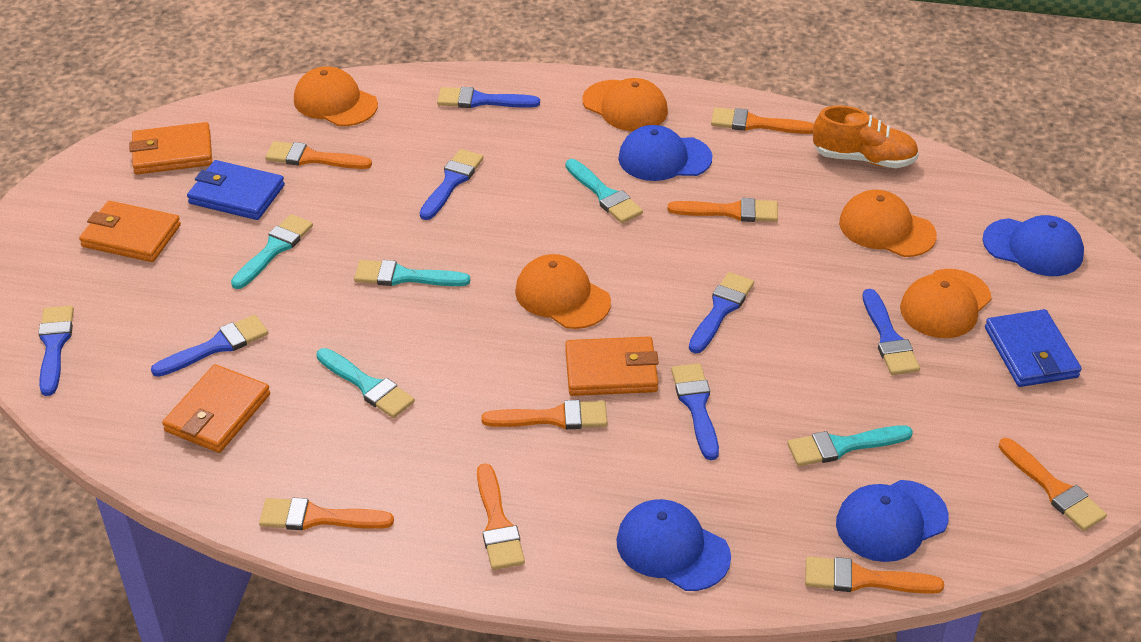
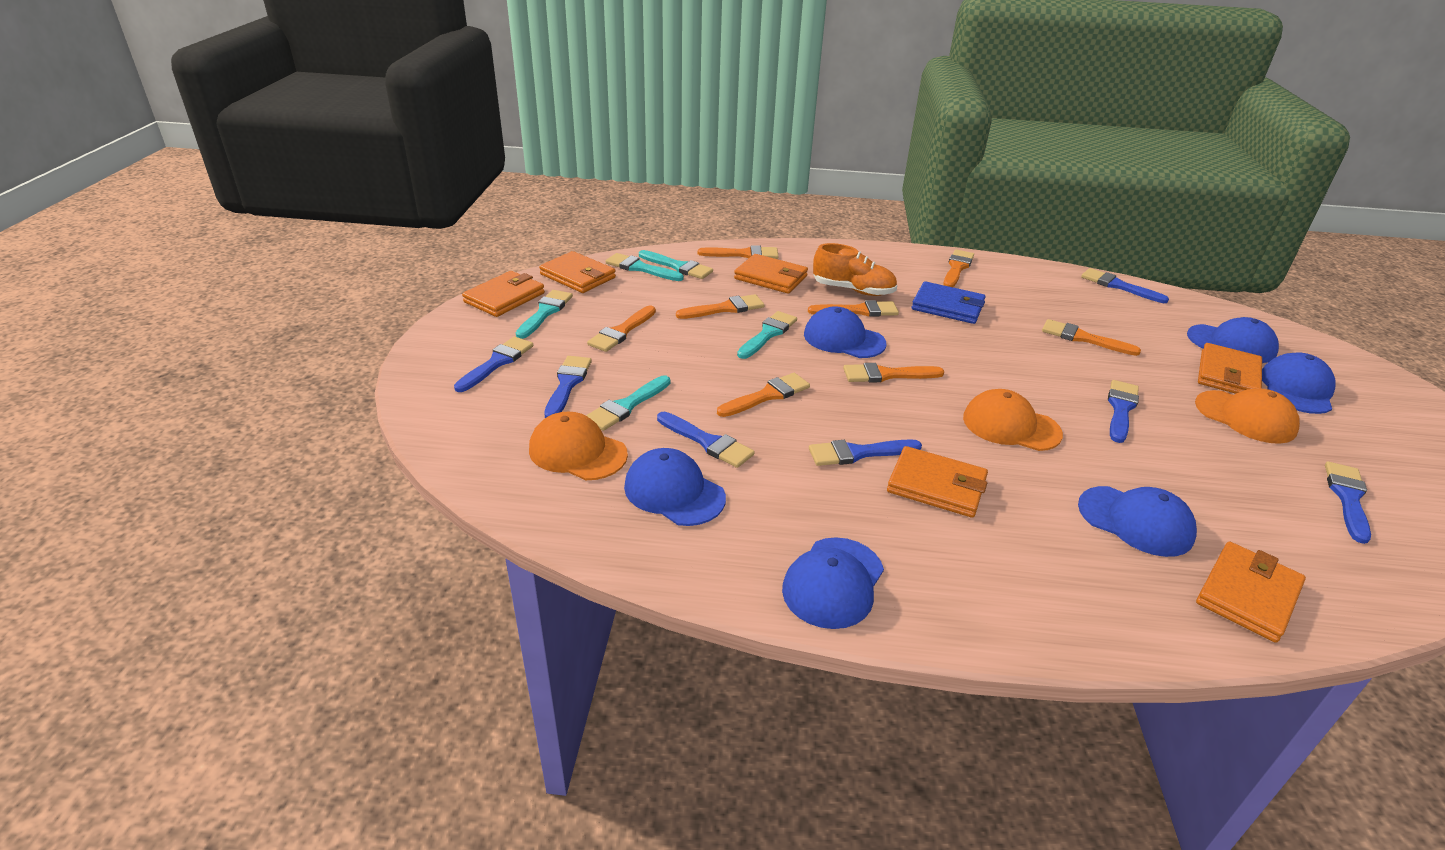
blue cap: [616,499,731,591] [618,125,712,181] [836,480,949,562] [983,215,1084,276] = 4 -> [624,448,726,526] [782,537,884,629] [804,306,886,358] [1078,486,1197,557] [1187,317,1279,363] [1262,352,1335,414] = 6
blue wallet: [187,160,285,220] [985,309,1082,387] = 2 -> [912,281,985,324] = 1
orange cap: [294,66,378,126] [515,254,611,329] [583,78,668,131] [839,190,937,257] [900,269,992,338] = 5 -> [529,412,628,480] [963,389,1063,451] [1195,389,1300,444] = 3
orange wallet: [79,201,181,262] [129,122,212,174] [162,364,270,453] [565,337,659,396] = 4 -> [462,271,545,317] [539,251,616,293] [734,254,808,294] [887,446,988,518] [1196,542,1306,643] [1198,343,1262,394] = 6

